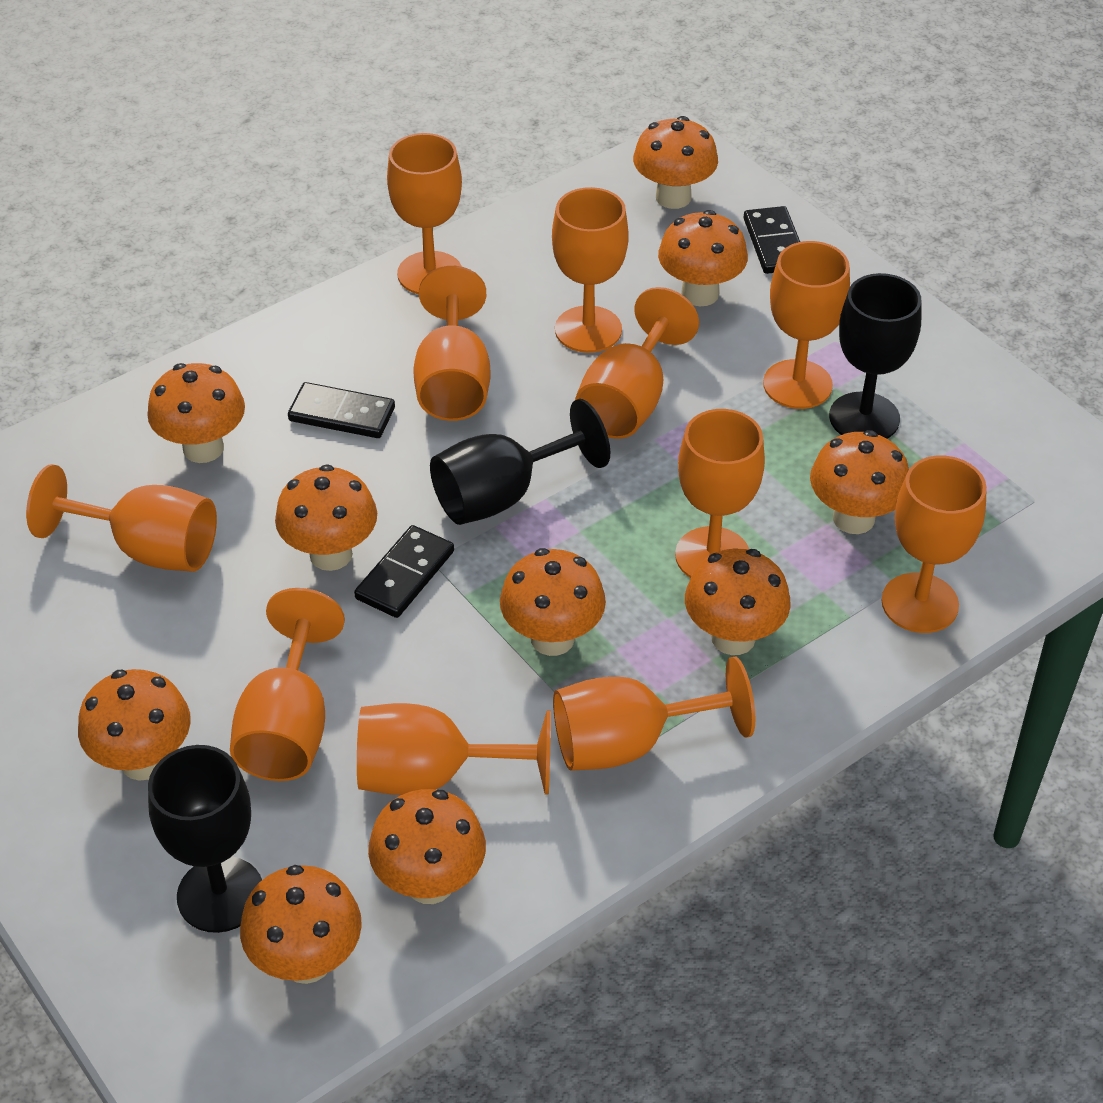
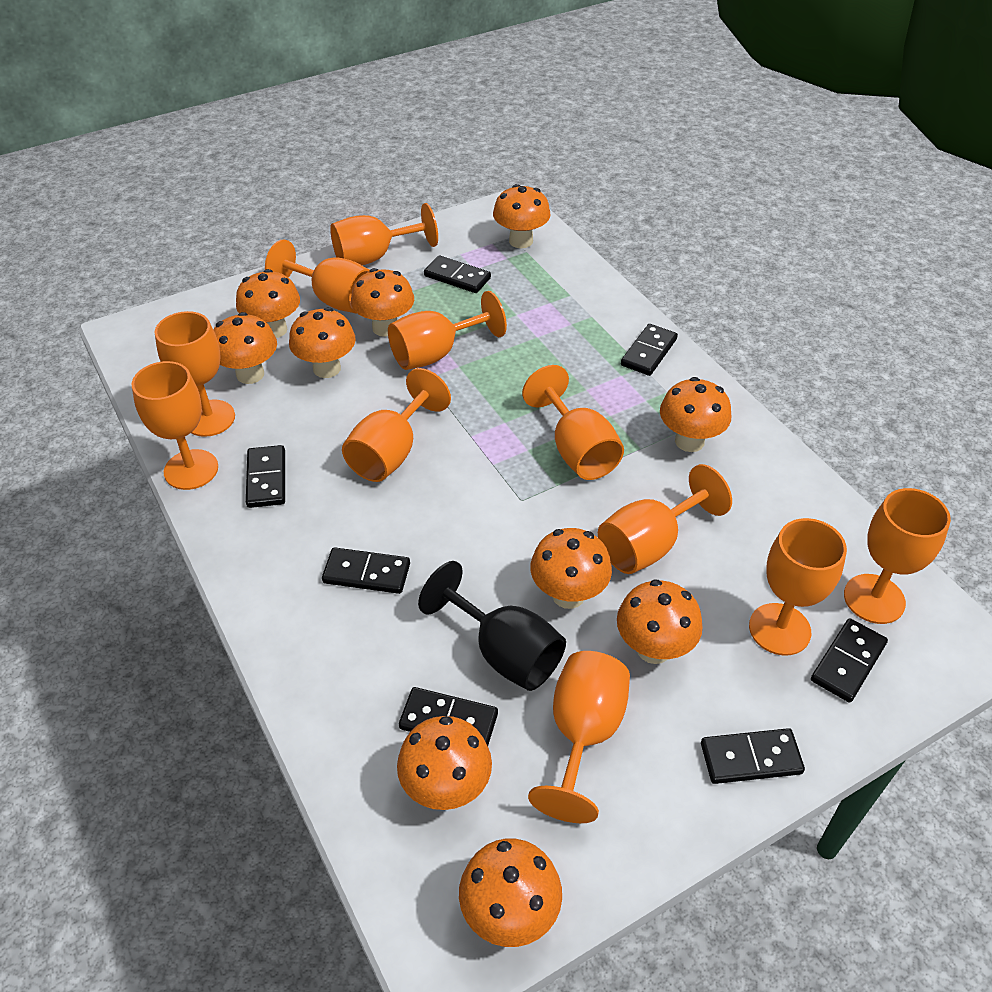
black domino: [288,382,395,438] [354,525,454,618] [744,206,800,274] = 3 -> [246,445,285,508] [322,547,410,594] [399,687,498,746] [424,255,491,293] [621,324,678,376] [701,728,805,784] [811,618,888,703] = 7
black goblet: [148,745,262,933] [430,399,610,525] [829,273,921,438] = 3 -> [418,561,566,691] = 1

